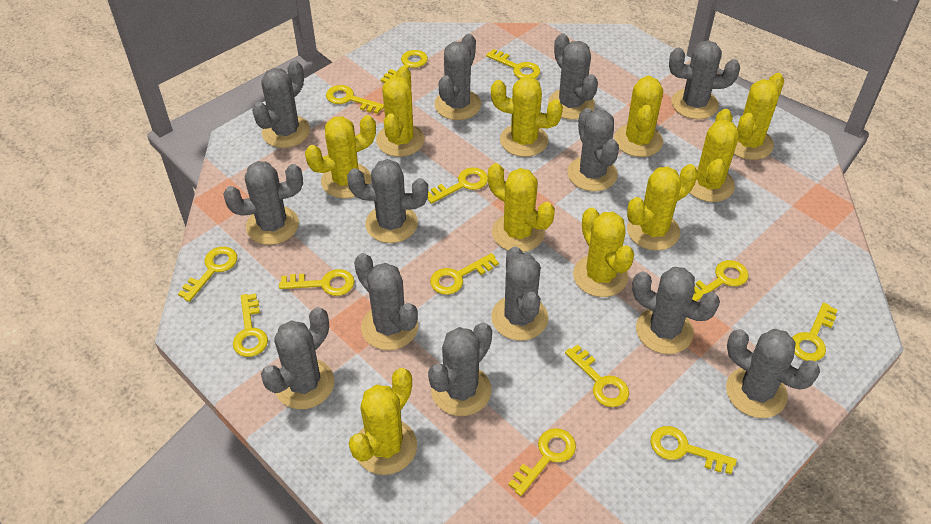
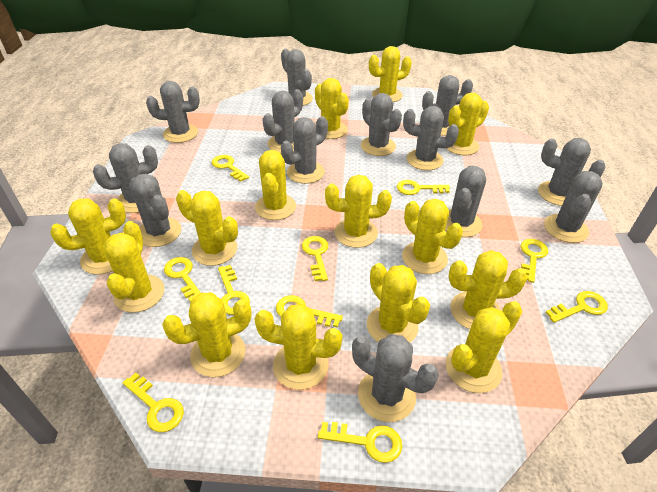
yellow cactus: [305,115,376,199] [349,368,417,475] [376,66,425,157] [488,163,555,252] [491,77,563,157] [573,207,634,297] [614,76,663,157] [627,164,698,251] [690,109,739,202] [734,73,784,160] = 10 -> [50,198,126,275] [105,221,164,313] [162,292,252,377] [176,190,238,266] [254,304,343,390] [255,150,296,220] [315,78,349,139] [325,175,392,248] [367,263,430,343] [369,46,412,102] [402,199,463,274] [446,93,489,155] [446,301,522,393] [449,250,528,329] = 14
yellow key: [178,247,237,302] [233,293,268,357] [279,269,355,296] [326,85,384,114] [380,50,428,83] [428,168,488,204] [430,253,499,295] [486,49,540,79] [508,428,576,496] [565,344,629,407] [651,426,737,474] [692,260,749,301] [792,303,838,361] = 13 -> [122,373,184,432] [164,257,201,301] [212,155,249,182] [218,265,250,315] [276,295,343,328] [302,236,328,281] [318,422,402,463] [397,180,450,195] [521,239,548,283] [545,291,608,323] = 10

